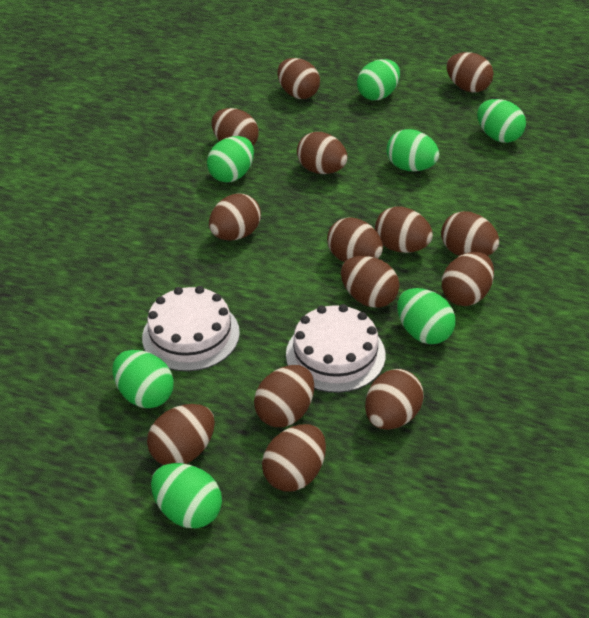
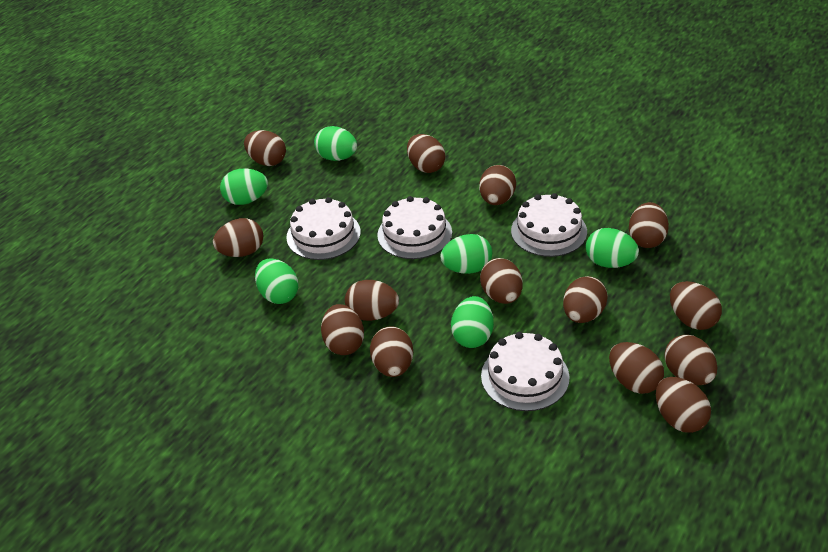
green egg: [112,350,174,408] [151,463,222,529] [207,136,254,182] [357,59,400,100] [387,129,439,171] [397,288,455,344] [477,99,526,143] = 7 -> [220,169,268,205] [255,258,298,304] [314,126,357,161] [440,234,492,274] [451,296,494,348] [586,228,639,268] = 6
white cake: [142,286,240,372] [286,304,385,393] = 2 -> [286,197,361,260] [377,196,452,259] [481,332,570,411] [511,193,587,257] = 4

